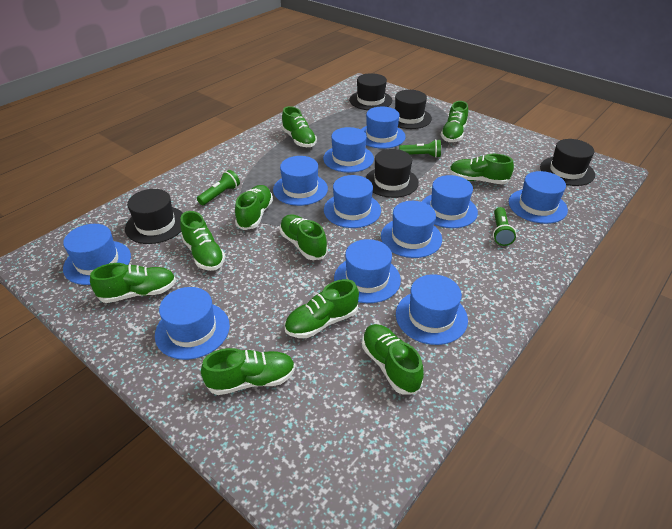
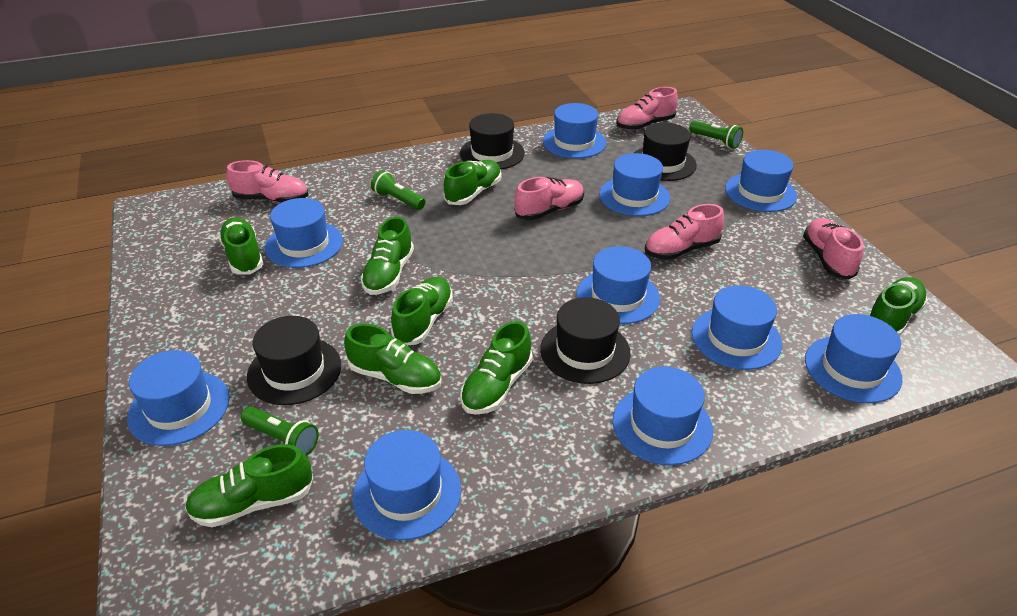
black hat: [125,189,183,244] [349,73,392,110] [365,149,419,198] [395,90,432,129] [540,139,595,186] = 5 -> [247,316,341,405] [460,113,525,170] [540,297,631,384] [634,123,697,181] = 4
blue hat: [63,224,131,285] [155,287,230,360] [273,156,328,206] [323,127,374,173] [324,175,381,228] [334,239,401,303] [361,106,406,149] [381,201,442,258] [396,274,468,345] [422,175,478,228] [509,171,568,224] = 11 -> [127,350,229,446] [265,198,343,268] [352,430,461,540] [543,103,607,159] [577,246,660,324] [599,153,670,216] [613,367,713,465] [692,285,782,370] [725,150,797,212] [805,314,902,403] = 10
green shoe: [90,263,176,303] [180,211,225,271] [201,348,295,395] [235,185,273,230] [280,214,328,260] [282,106,317,147] [285,279,359,338] [362,324,424,395] [441,101,468,142] [449,154,514,184] = 10 -> [185,444,313,527] [218,217,263,275] [344,324,442,394] [361,217,414,295] [391,277,453,345] [444,160,501,205] [460,321,533,415] [868,277,928,336] = 8
pink shoe: none = 0 -> [226,160,308,203] [514,177,584,220] [616,87,678,130] [645,204,724,260] [803,218,864,280] = 5

